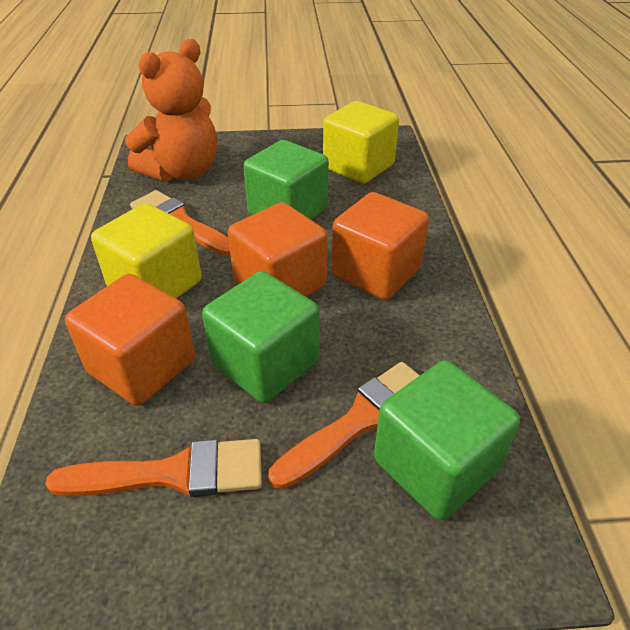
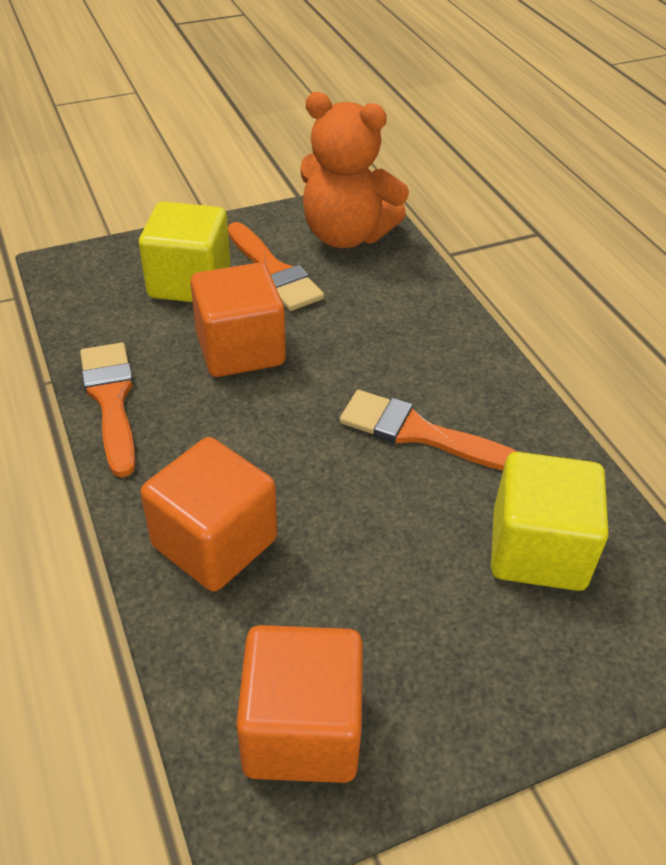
green cube: [202,271,319,403] [243,140,329,220] [374,360,520,520] = 3 -> none = 0

